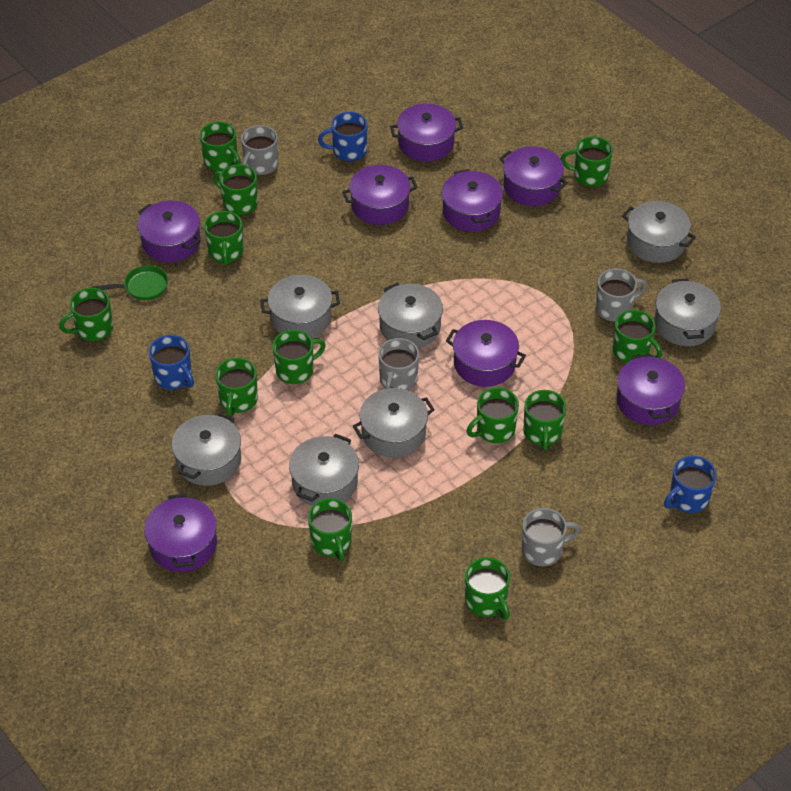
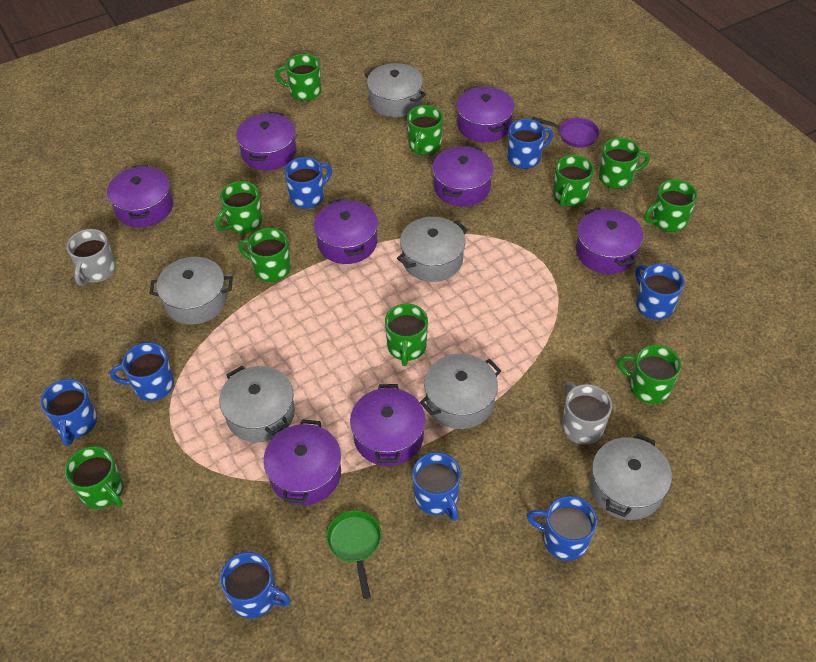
blue mug: [149,335,194,390] [318,112,368,161] [664,456,717,513] = 3 -> [40,379,97,446] [110,342,174,401] [220,552,291,618] [284,157,332,209] [412,452,461,521] [507,119,553,169] [527,496,597,560] [635,264,684,320] = 8
green mug: [59,288,113,341] [200,122,241,171] [204,211,244,265] [213,164,258,215] [215,358,258,417] [272,330,326,384] [308,498,352,562] [465,557,510,620] [467,387,519,443] [523,390,566,450] [561,136,613,187] [613,310,662,363] = 12 -> [65,446,124,509] [215,181,263,233] [238,228,291,282] [275,54,321,101] [385,304,428,366] [407,105,443,155] [553,155,594,207] [599,138,650,189] [617,345,681,404] [644,179,697,232] = 10
grey mug: [241,125,278,175] [378,338,419,391] [522,508,580,566] [596,268,647,322] = 4 -> [66,229,116,286] [562,382,612,445] = 2
grey pot: [172,412,241,486] [260,275,340,338] [289,434,359,506] [353,388,435,458] [378,283,443,348] [622,201,696,263] [654,279,721,346] = 7 -> [149,257,233,325] [219,366,295,442] [365,63,426,117] [397,217,468,282] [420,354,501,429] [590,434,672,520] = 6
purple pan: none = 0 -> [532,117,600,148] = 1

